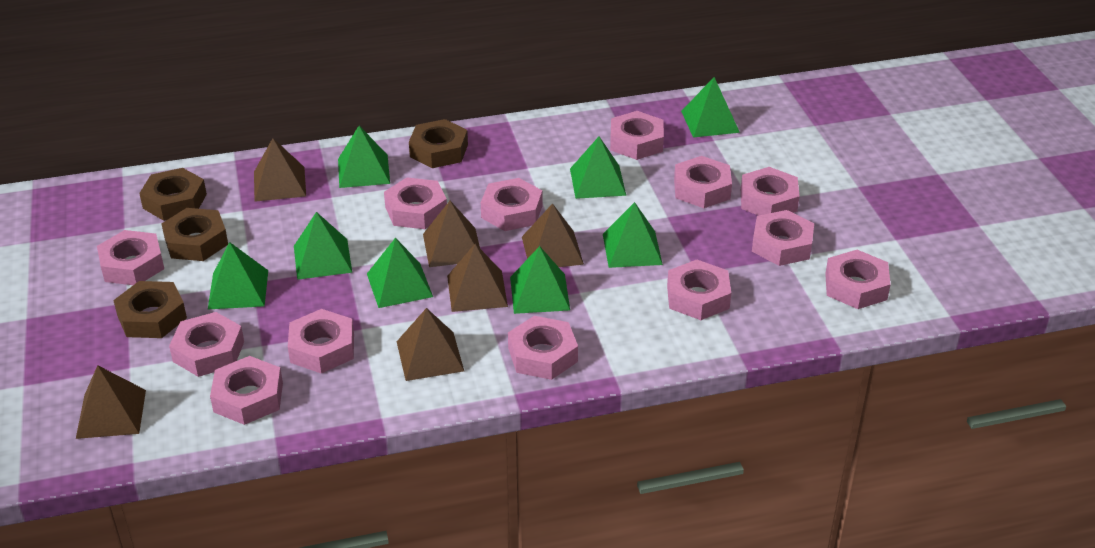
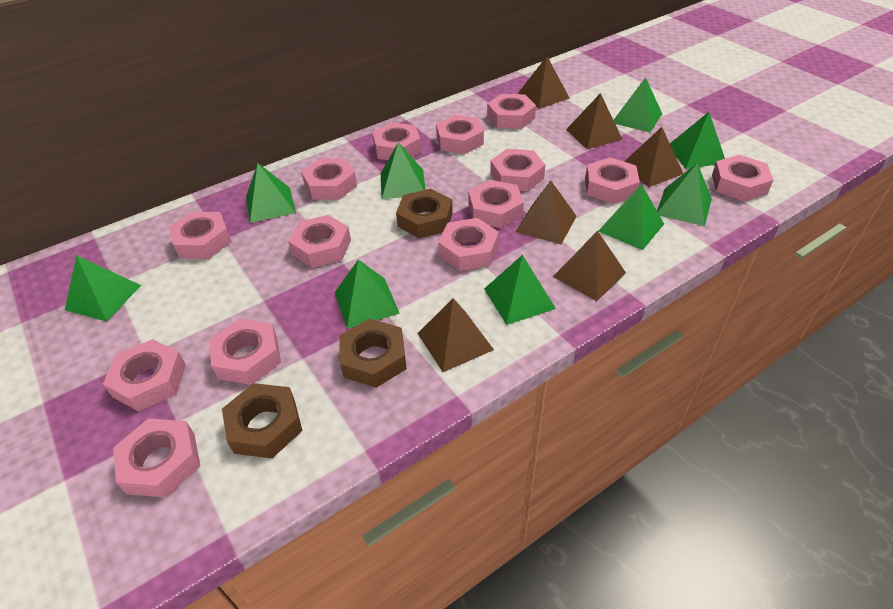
brown nut: [113,281,187,338] [139,168,207,221] [161,208,228,261] [409,119,468,168] = 4 -> [222,383,302,459] [339,318,407,388] [396,189,453,238] = 3
green pyramid: [208,242,268,309] [294,212,352,280] [338,126,390,188] [367,238,433,308] [510,246,570,314] [570,136,626,199] [603,202,663,268] [681,77,740,138] = 8 -> [65,255,141,322] [246,163,296,223] [335,260,400,329] [381,142,426,199] [484,255,556,325] [598,184,664,250] [614,77,662,132] [657,163,712,226] [670,112,725,169] = 9
pink nut: [97,230,164,285] [169,312,244,377] [210,356,283,425] [288,309,354,374] [384,177,447,229] [481,178,543,231] [508,316,578,380] [610,111,664,160] [667,260,731,320] [674,156,732,208] [741,167,800,216] [752,210,814,266] [825,250,891,309] = 13 -> [103,339,186,411] [113,418,200,498] [169,212,232,259] [209,319,281,385] [288,215,351,268] [301,158,357,200] [372,122,421,160] [436,115,484,154] [438,218,499,271] [468,180,524,228] [487,94,536,129] [490,149,545,191] [585,157,640,204] [712,155,773,202] = 14

